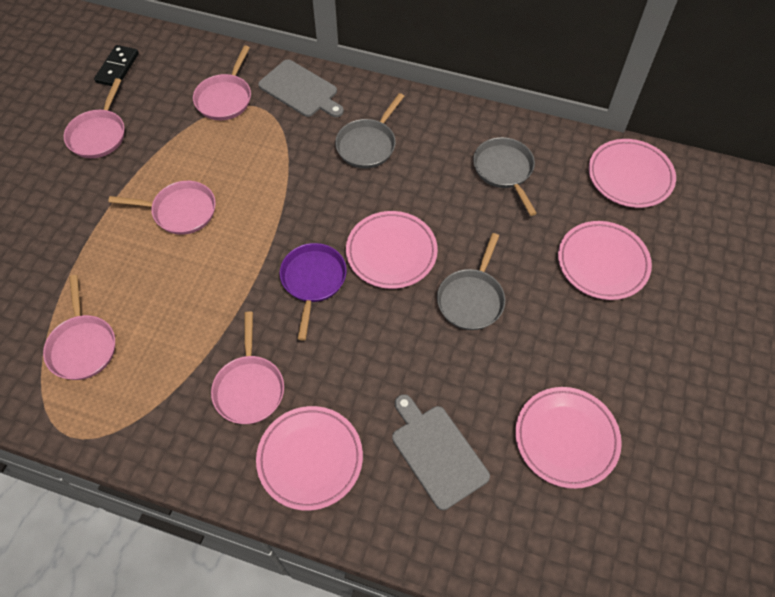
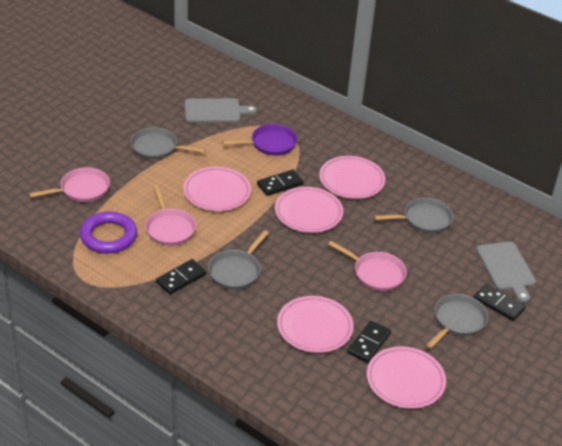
black domino: [94,45,139,86] = 1 -> [156,259,206,295] [257,169,304,196] [347,321,391,363] [474,284,526,321] = 4
grey pan: [335,93,404,169] [437,233,505,330] [473,137,537,216] = 3 -> [130,127,206,159] [208,230,269,290] [374,198,453,233] [426,294,488,349] = 4
pink pan: [43,275,115,380] [64,78,125,158] [108,181,216,235] [193,45,251,120] [211,311,284,424] = 5 -> [29,167,110,202] [145,185,196,246] [328,241,407,291] = 3
purple ring: none = 0 -> [80,212,137,254] = 1

